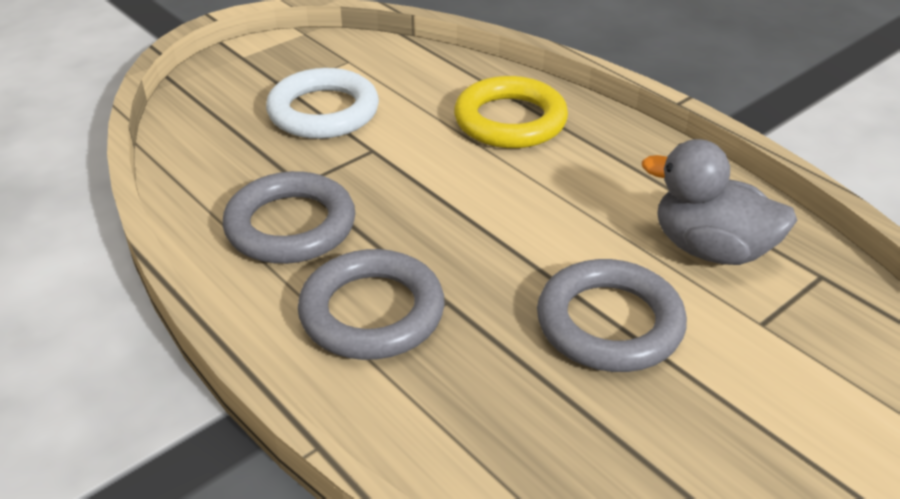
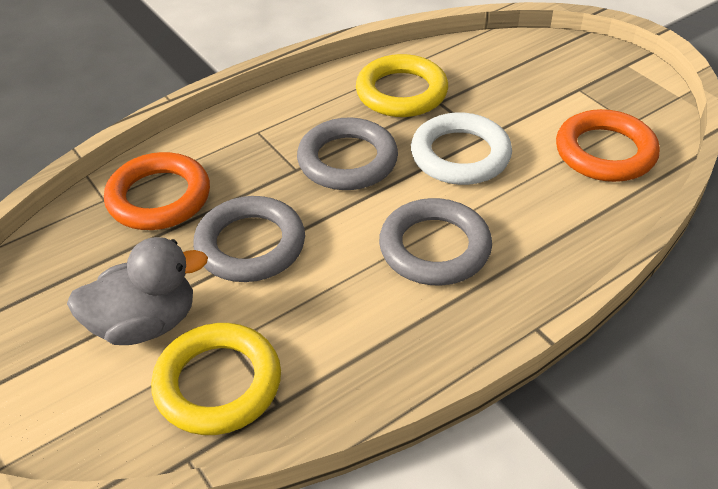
orange ring: none = 0 -> [104,152,210,230] [556,109,660,182] = 2
yellow ring: [454,76,568,148] = 1 -> [151,323,281,435] [356,54,448,117] = 2

